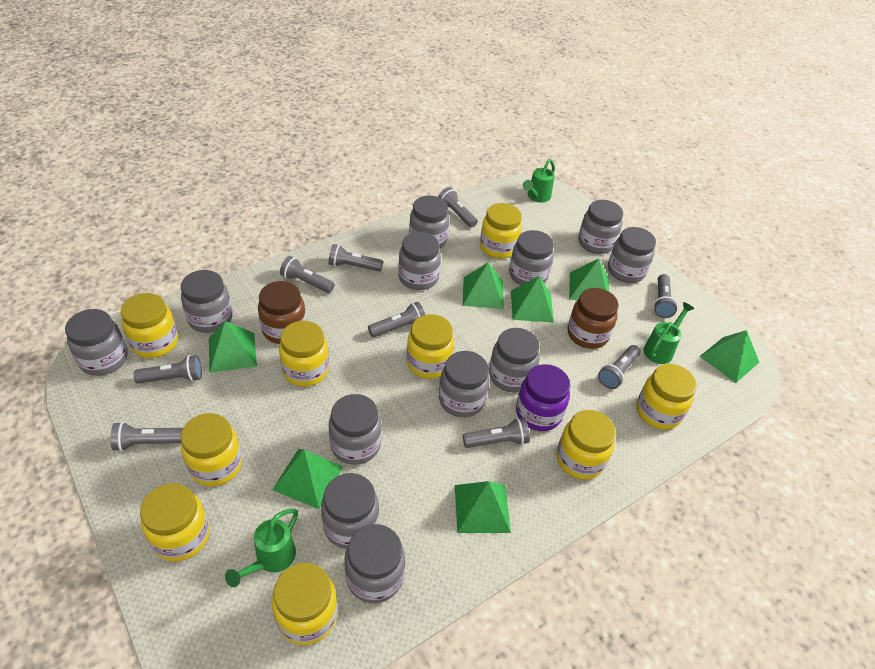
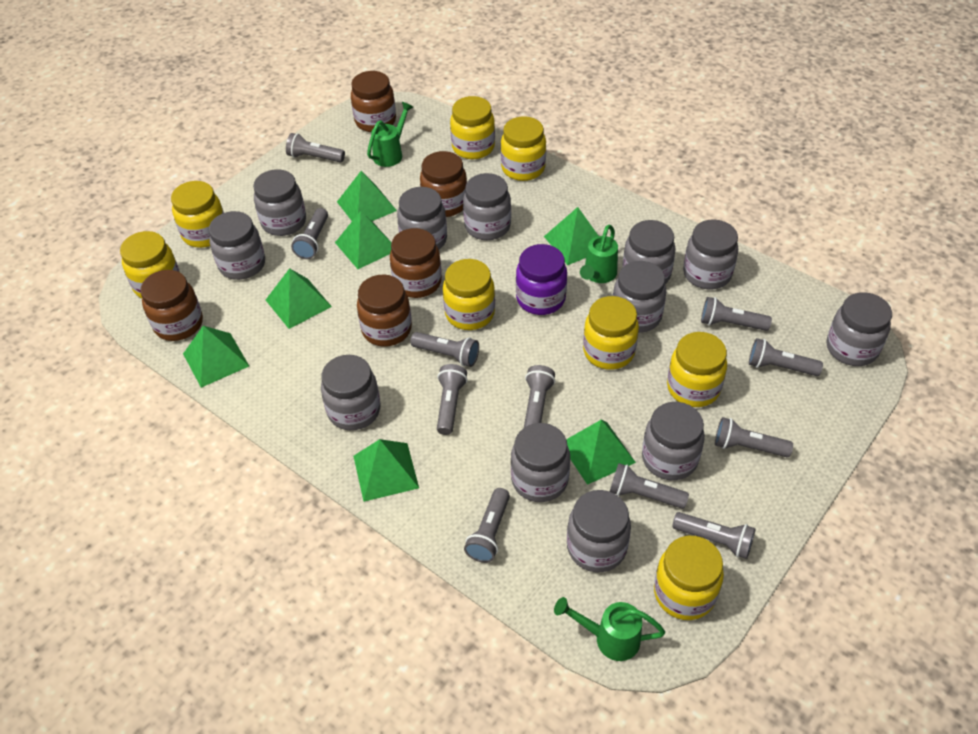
brown jar: [258,281,306,344] [568,288,619,349] = 2 -> [140,270,203,341] [351,71,396,132] [357,275,412,346] [390,228,442,298] [420,151,467,217] = 5
grey flashlight: [111,422,183,451] [133,355,202,384] [280,256,335,293] [328,244,383,271] [368,302,425,337] [438,187,478,228] [463,417,530,448] [598,345,641,389] [653,274,678,318] = 9 -> [286,133,345,163] [291,208,328,259] [410,332,479,367] [437,364,468,435] [464,488,510,563] [524,365,555,428] [610,463,689,509] [672,512,756,559] [701,297,772,331] [715,417,793,457] [749,338,823,376] = 11
yellow jar: [121,293,178,358] [140,483,210,561] [181,413,242,486] [272,563,338,645] [279,321,329,387] [406,314,454,379] [480,203,522,258] [557,410,616,480] [637,364,697,430] = 9 -> [120,231,180,298] [171,181,224,248] [443,259,495,330] [450,96,495,159] [501,116,546,181] [583,296,639,370] [654,536,724,620] [667,332,727,407] = 8

